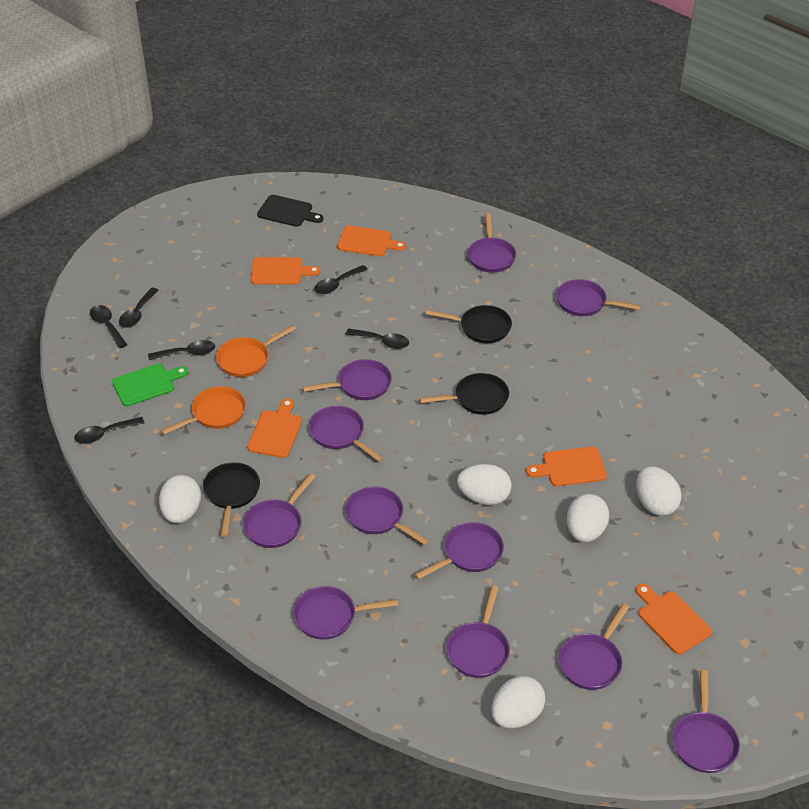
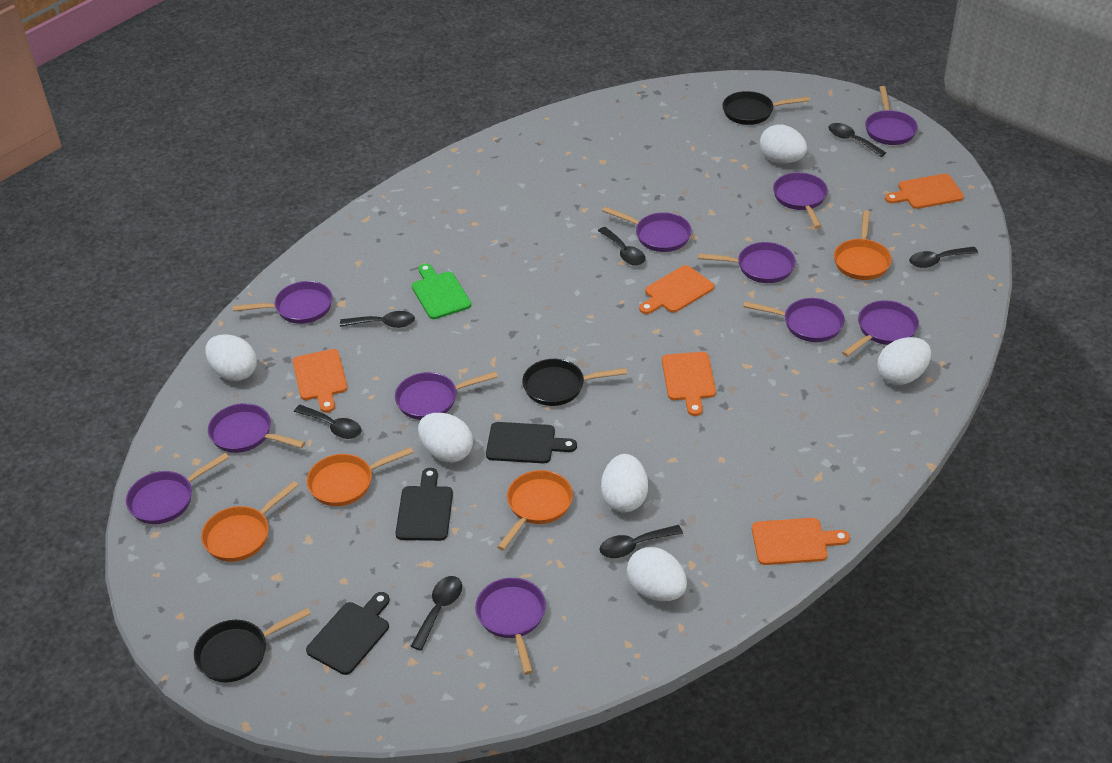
black cutting board: [257,195,324,227] = 1 -> [306,592,390,675] [395,468,453,541] [486,422,577,463] = 3
black spoon: [74,417,144,444] [90,305,127,348] [119,288,158,328] [148,340,215,360] [314,265,368,294] [345,328,409,349] = 6 -> [294,405,362,439] [340,311,415,328] [411,576,462,650] [598,227,646,266] [599,525,683,558] [829,123,886,157] [909,247,978,268] = 7
orange pan: [161,386,246,435] [216,325,296,377] = 2 -> [201,481,299,562] [307,447,414,506] [497,470,573,551] [834,210,892,280] = 4
white egg: [159,475,201,523] [457,464,511,505] [491,676,546,729] [567,494,609,542] [636,466,681,516] = 5 -> [205,334,257,381] [418,413,473,463] [601,454,648,512] [627,547,687,601] [760,124,807,163] [877,337,931,385] = 6

